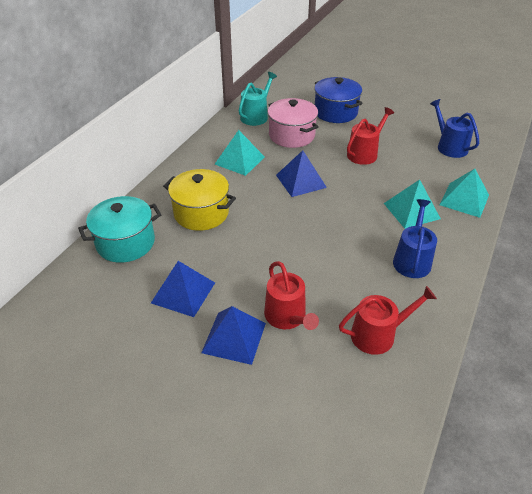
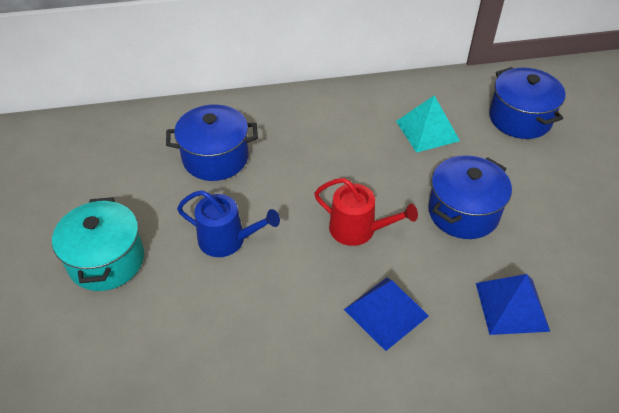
blue pot: [314,77,363,123] = 1 -> [166,104,258,181] [428,155,512,239] [489,67,565,139] = 3
blue pyramid: [151,261,215,317] [201,306,266,365] [276,150,327,197] = 3 -> [344,277,429,351] [476,274,550,335] = 2
blue watering can: [393,199,437,278] [430,99,479,158] = 2 -> [177,190,280,257] = 1
pink pot: [268,98,319,148] = 1 -> none = 0
red watering can: [264,261,319,330] [339,286,437,355] [347,107,394,165] = 3 -> [314,178,418,246] = 1
turquoise pyramid: [215,130,265,176] [384,179,441,229] [439,169,489,218] = 3 -> [396,95,460,153] = 1
turquoise watering can: [239,72,277,126] = 1 -> none = 0
yellow pot: [163,169,236,231] = 1 -> none = 0

